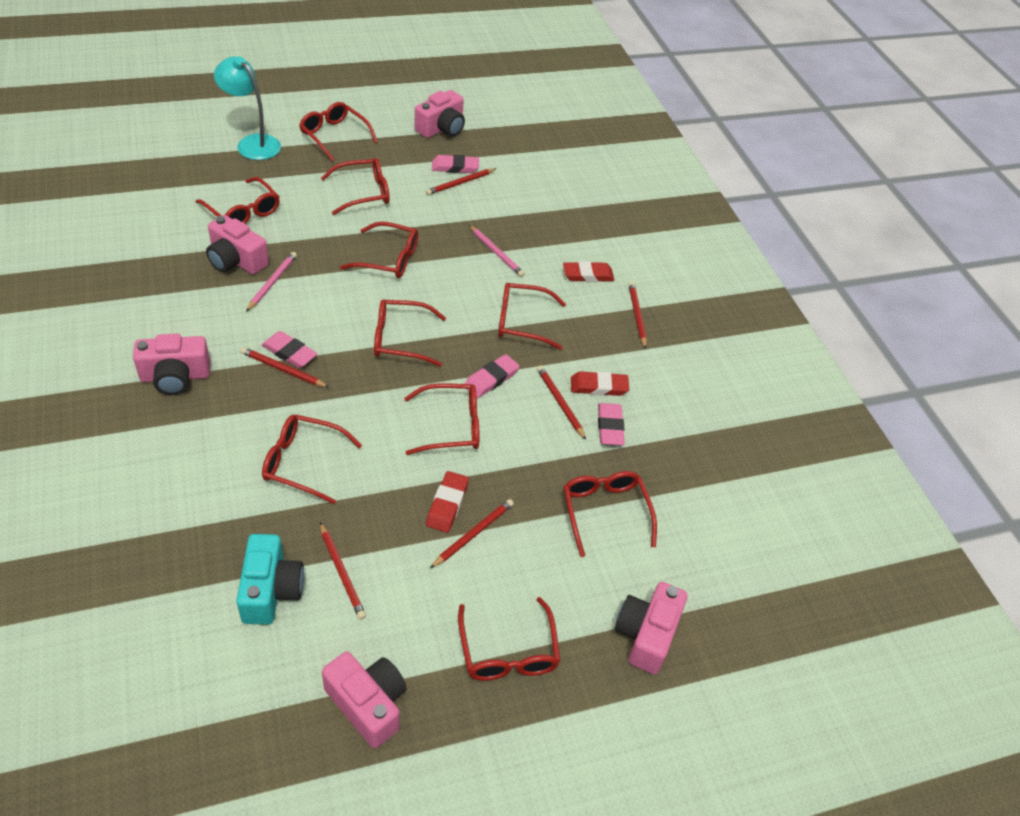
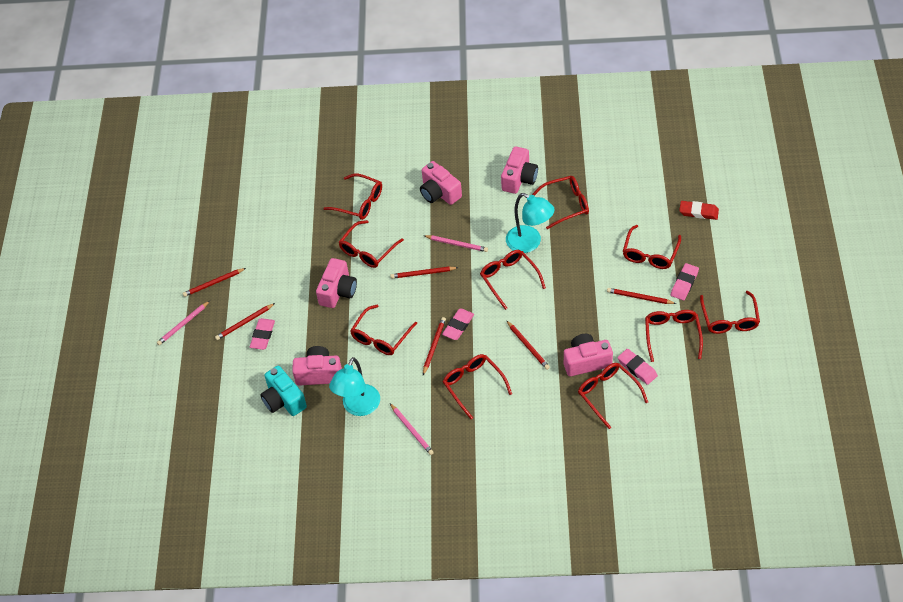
pink pencil: [246,252,297,312] [469,225,525,277] = 2 -> [157,301,210,345] [390,403,434,455] [424,235,488,252] = 3
red eraser: [426,471,469,533] [563,261,614,282] [571,371,629,396] = 3 -> [679,201,719,220] = 1
turquoise lamp: [214,57,281,160] = 1 -> [329,357,380,416] [506,193,555,253] = 2

